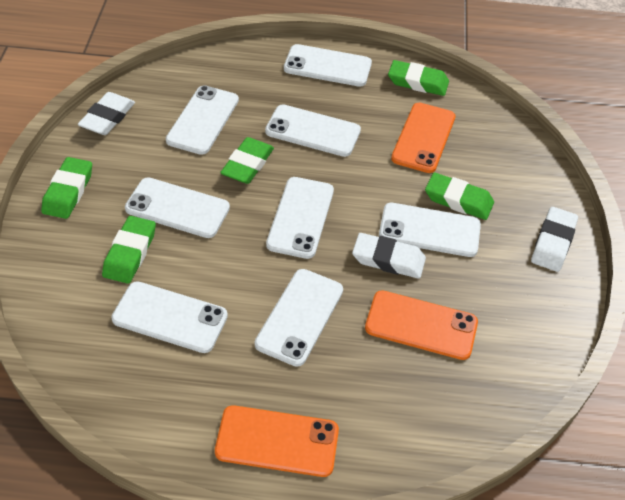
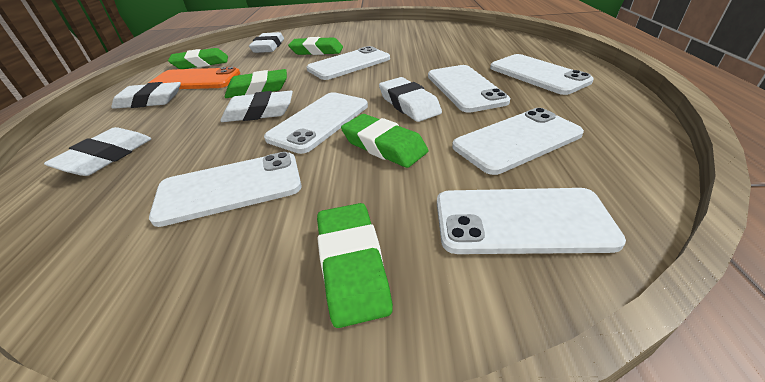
orange phone: [215,405,339,477] [365,290,478,360] [391,103,456,173] = 3 -> [148,67,240,89] = 1
white eraser: [78,92,135,135] [352,233,426,279] [531,207,578,272] = 3 -> [44,127,152,176] [111,82,181,109] [220,90,293,122] [249,32,284,53] [379,77,442,122] = 5
white phone: [111,281,228,353] [125,177,230,238] [166,85,239,155] [255,269,343,367] [265,105,361,157] [266,177,334,259] [284,44,372,87] [379,203,481,257] = 8 -> [149,152,302,227] [264,92,368,154] [307,46,390,80] [428,65,510,113] [437,188,626,254] [452,108,584,175] [490,54,594,95] = 7

